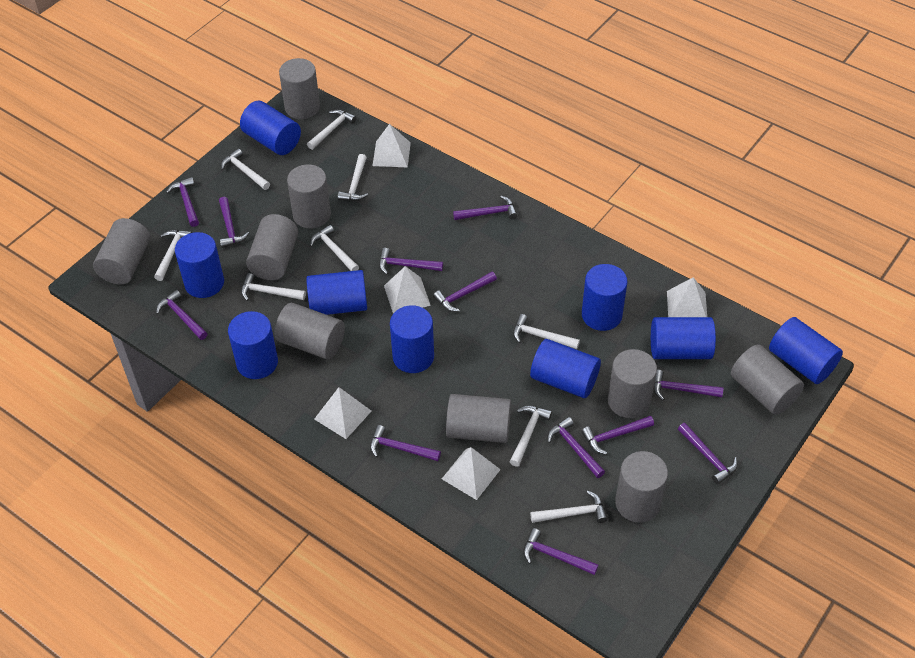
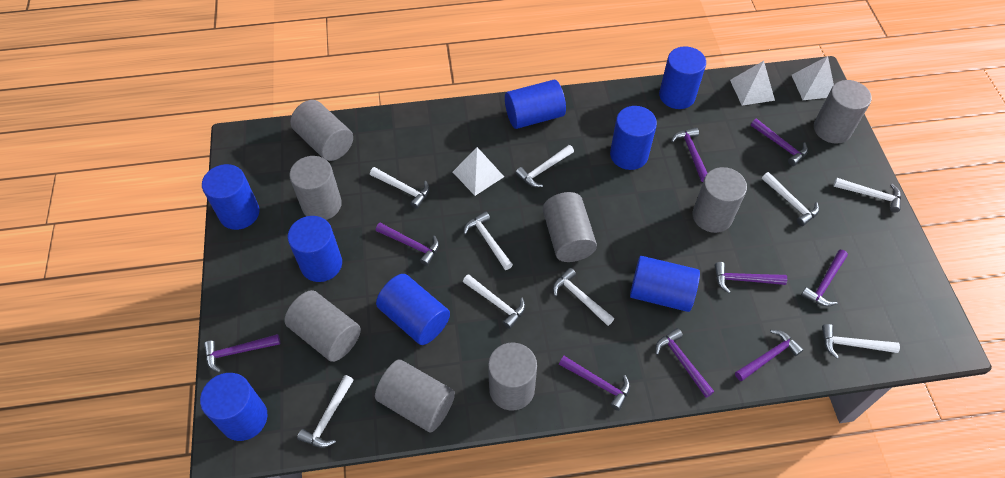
blue cylinder: [175,232,224,298] [228,311,278,379] [240,101,301,155] [306,270,367,315] [390,305,434,373] [530,339,601,398] [582,264,627,331] [651,317,716,359] [769,317,843,384] = 9 -> [200,373,268,441] [202,164,260,230] [288,216,342,282] [376,274,450,345] [505,80,566,129] [610,106,657,170] [630,256,700,312] [659,46,706,109] = 8
grey cylinder: [93,218,150,284] [246,214,298,280] [275,303,345,360] [279,58,320,119] [287,165,331,229] [446,394,511,443] [608,349,657,418] [615,451,668,523] [731,344,804,415] = 9 -> [284,290,361,362] [289,156,342,220] [290,100,353,161] [375,360,455,433] [488,342,537,411] [543,192,597,262] [693,167,747,233] [814,80,872,144] = 8
purple hammer: [156,290,208,340] [166,177,199,227] [219,197,249,248] [370,425,441,461] [379,248,443,275] [433,272,497,312] [453,196,518,220] [523,528,598,575] [547,417,605,478] [581,416,654,455] [653,370,723,400] [678,423,738,485] = 12 -> [204,334,280,373] [376,223,439,266] [559,356,630,411] [655,328,714,398] [671,127,707,182] [715,262,787,293] [735,330,804,381] [751,119,808,166] [801,250,848,306] = 9
white pyramid: [314,387,371,439] [373,124,411,168] [384,266,431,314] [442,447,501,500] [667,277,707,317] = 5 -> [453,147,504,196] [730,61,775,106] [792,56,834,100] = 3

